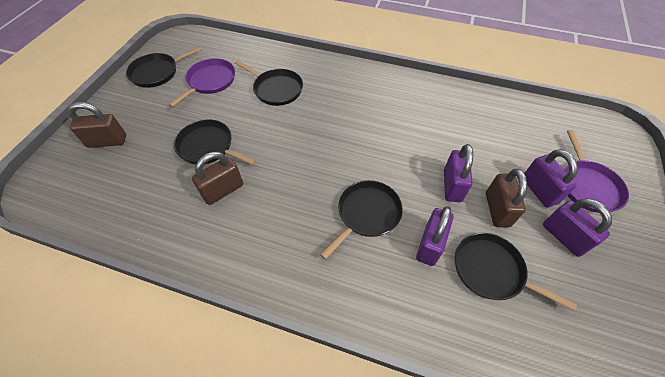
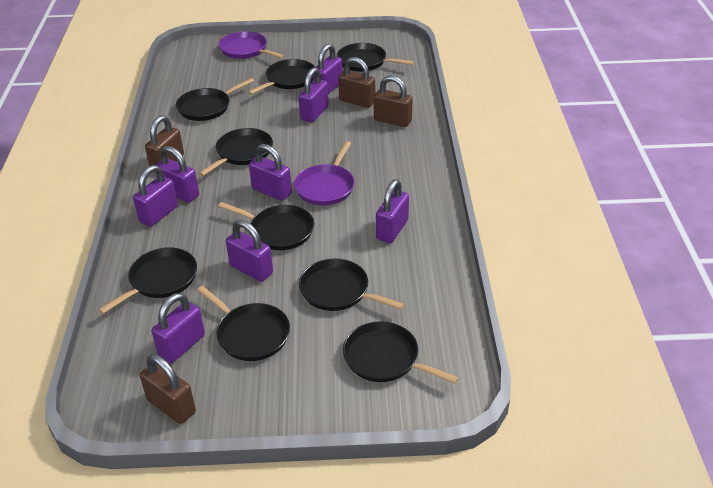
black pan: [126,46,203,88] [174,119,256,165] [235,60,303,106] [320,180,403,259] [455,233,577,311] = 5 -> [99,247,197,314] [176,78,254,121] [197,286,290,361] [199,128,273,176] [218,202,314,250] [248,59,315,95] [299,259,405,311] [337,43,414,72] [343,321,459,384] = 9
brown padlock: [67,102,126,148] [192,152,243,205] [486,169,527,227] = 3 -> [140,354,196,424] [145,115,184,166] [338,57,375,108] [374,76,413,127] = 4
purple padlock: [416,206,453,266] [444,144,473,202] [524,149,578,208] [543,198,612,257] = 4 -> [133,165,178,227] [152,293,205,363] [156,146,199,203] [226,220,273,282] [249,144,292,201] [299,67,329,122] [313,44,342,94] [376,179,409,243] = 8

